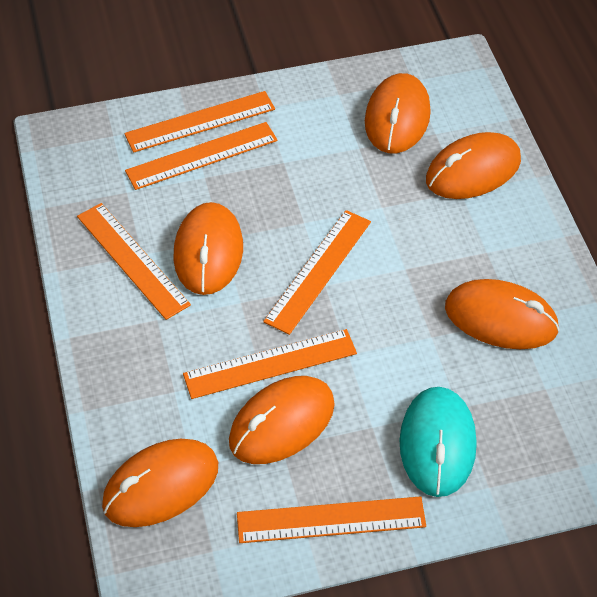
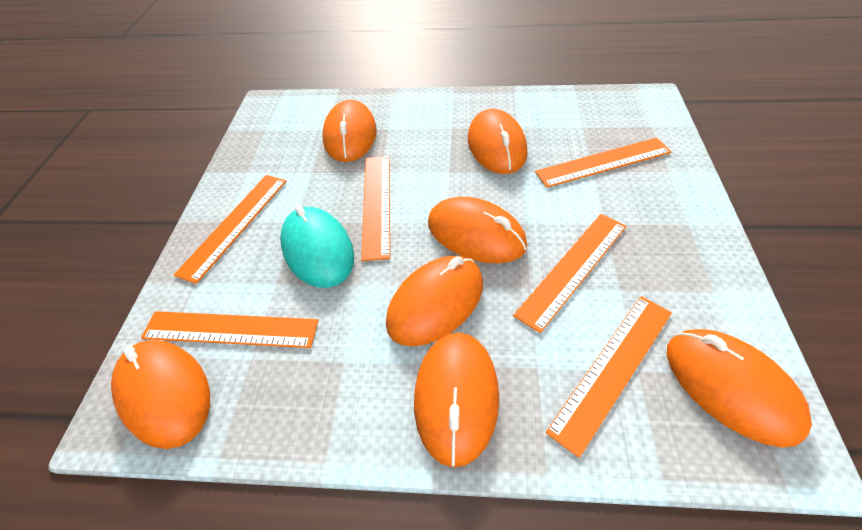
orange mouse: [102,439,218,527] [173,202,243,295] [229,376,335,464] [365,73,431,153] [426,132,521,199] [445,279,560,349] = 6 -> [111,340,210,449] [322,100,377,162] [386,256,483,347] [414,332,499,467] [428,197,527,263] [468,109,527,174] [667,329,812,448] = 7

